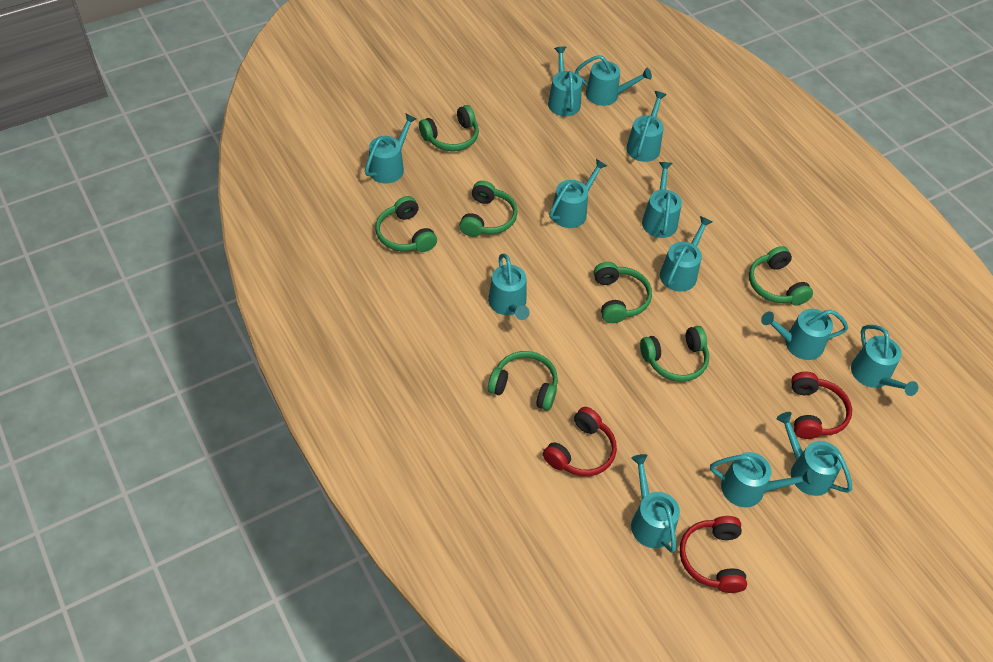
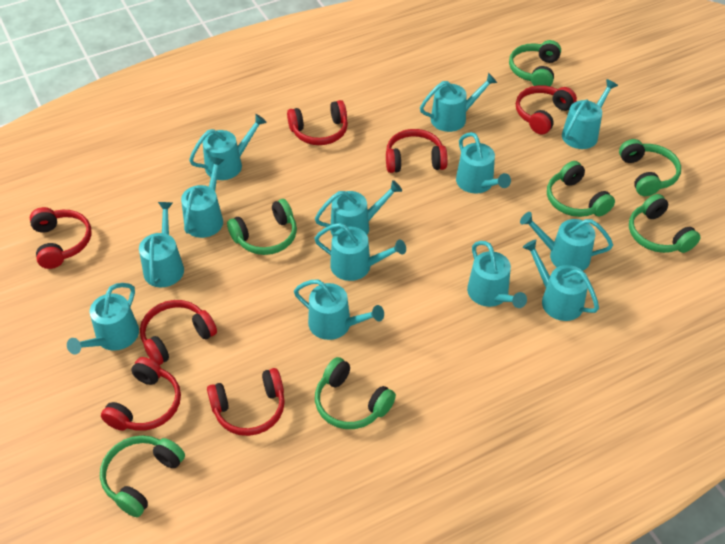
red headphones: [543,407,617,476] [680,516,747,593] [791,372,852,439] = 3 -> [30,207,92,269] [101,357,181,431] [140,300,217,365] [207,368,285,436] [287,100,348,145] [386,129,448,173] [516,85,577,135] = 7

